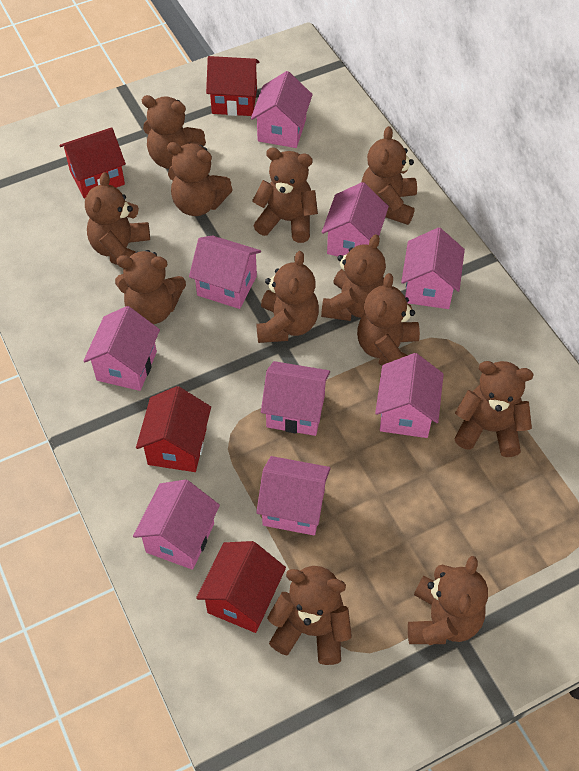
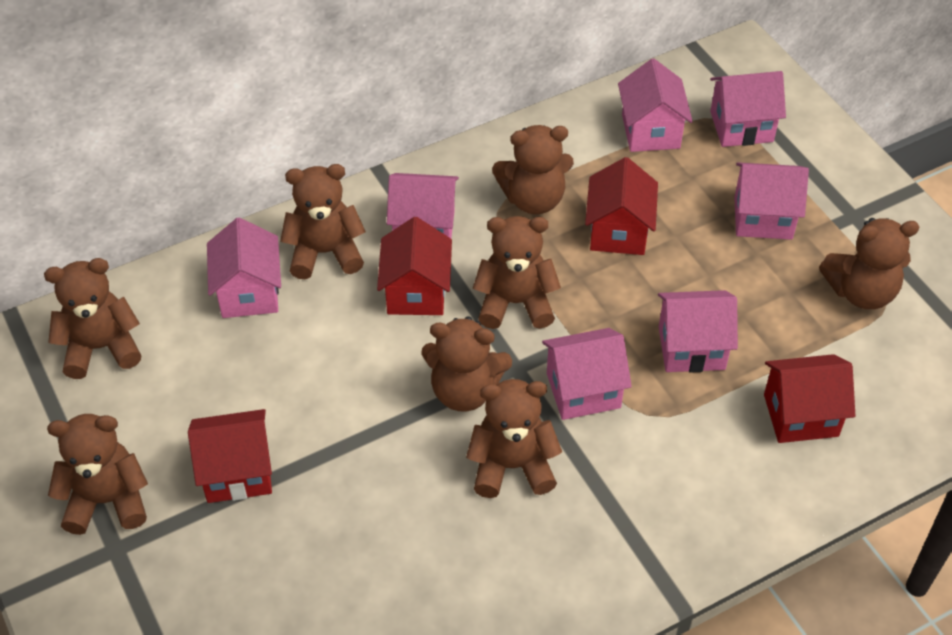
brown teddy bear: [85,172,150,265] [115,250,186,324] [142,95,206,169] [167,142,233,216] [252,148,318,243] [256,251,319,343] [267,566,352,665] [321,234,386,321] [357,273,420,365] [361,126,417,225] [408,556,488,645] [455,361,534,457] = 12 -> [44,258,142,379] [47,414,148,535] [280,164,366,279] [421,316,512,411] [466,379,562,498] [473,216,561,329] [492,125,574,214] [819,218,920,309] = 8
pink house: [83,306,160,391] [133,480,220,570] [189,235,261,309] [251,71,313,148] [256,456,331,535] [261,361,330,436] [322,182,389,256] [375,353,444,438] [401,227,465,309] = 9 -> [207,217,281,318] [387,173,459,238] [542,328,632,420] [618,58,693,152] [658,290,738,373] [710,71,786,147] [734,162,809,240] = 7

